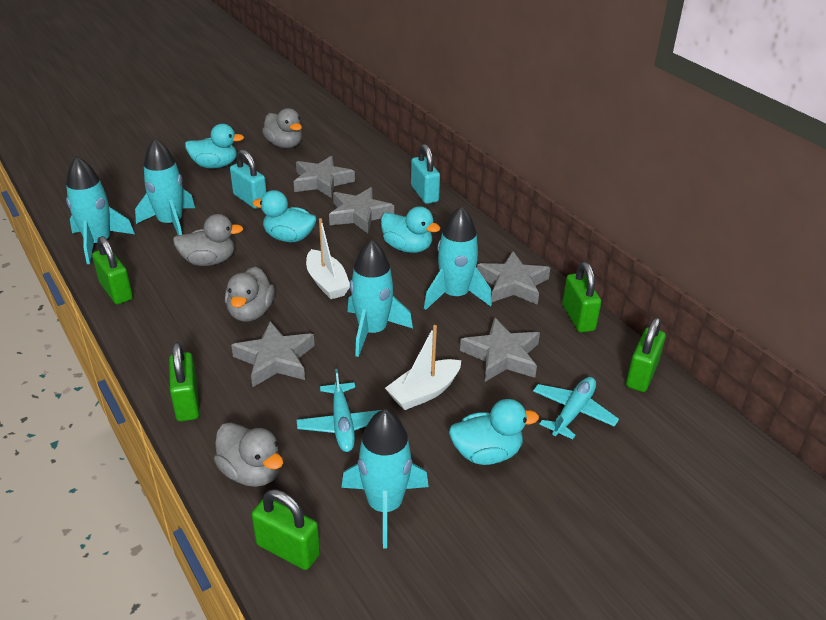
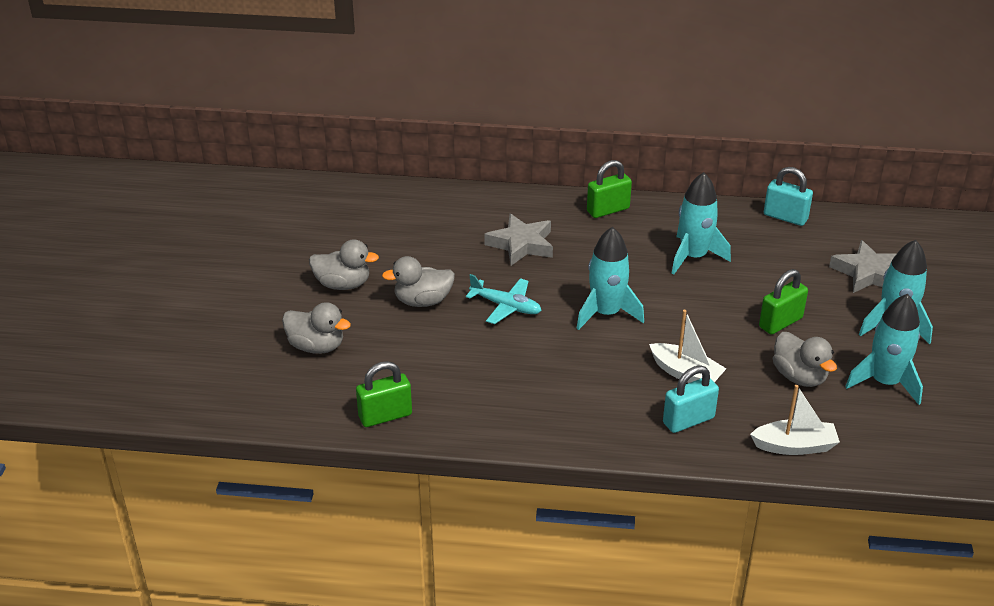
green padlock: [92,236,133,304] [169,342,199,422] [252,489,320,570] [562,262,601,332] [626,318,666,392] = 5 -> [356,361,412,427] [587,160,632,218] [759,269,808,335] = 3
grey star: [231,321,315,387] [294,156,355,198] [329,187,394,233] [460,317,540,382] [477,251,550,305] = 5 -> [484,214,553,266] [829,240,896,293] = 2
turquoise duck: [185,124,244,169] [252,190,317,242] [381,206,441,253] [449,399,539,465] = 4 -> none = 0
turquoise plane: [297,369,381,452] [533,377,619,439] = 2 -> [466,274,542,324] = 1
turquoise rocket: [66,156,135,264] [135,138,195,235] [341,409,429,548] [348,240,413,357] [424,206,492,310] = 5 -> [576,227,644,330] [671,172,731,274] [845,294,923,405] [859,240,933,344] = 4

